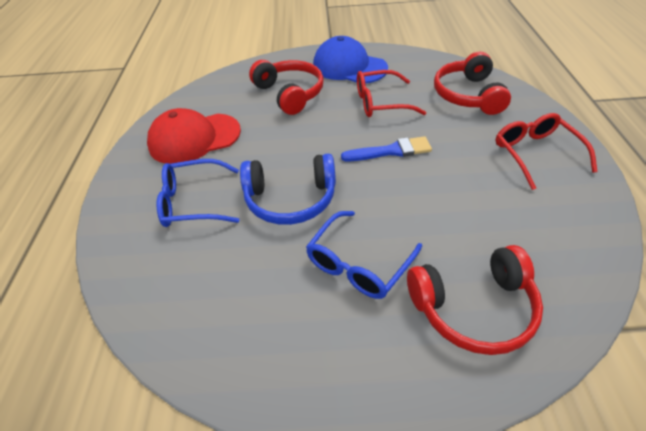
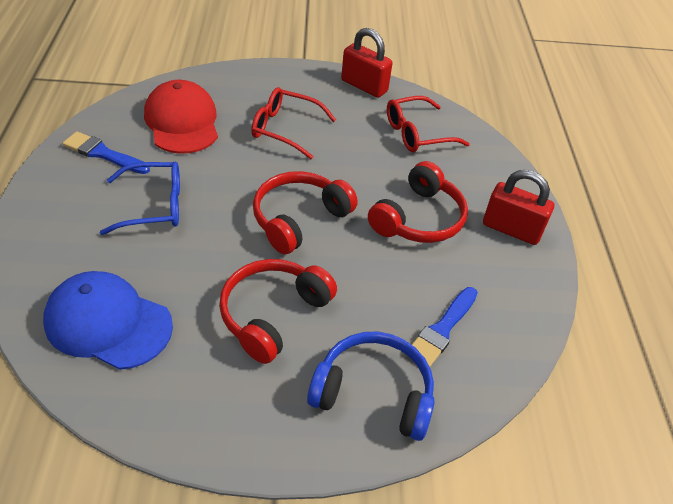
blue brush: [341,136,432,161] = 1 -> [63,131,150,174] [412,287,478,367] = 2
blue glasses: [157,159,239,227] [306,211,422,299] = 2 -> [100,162,180,235] = 1
red padlock: none = 0 -> [341,28,393,98] [483,170,554,245] = 2

